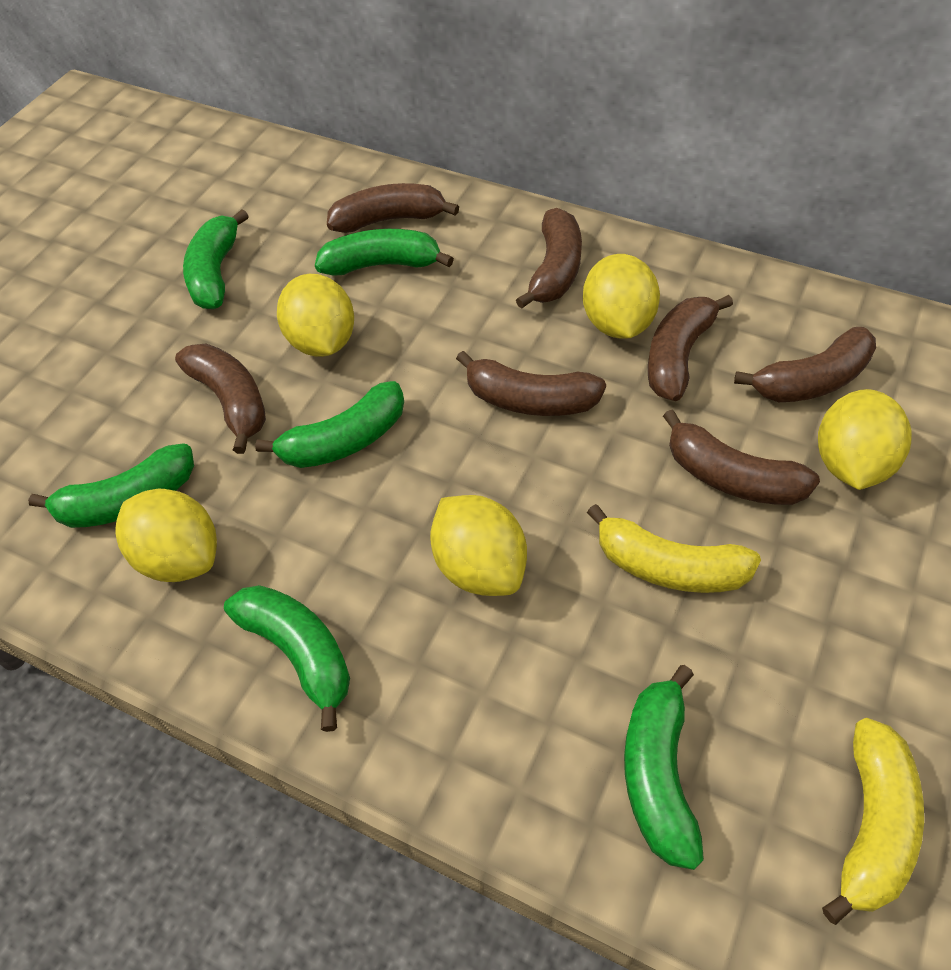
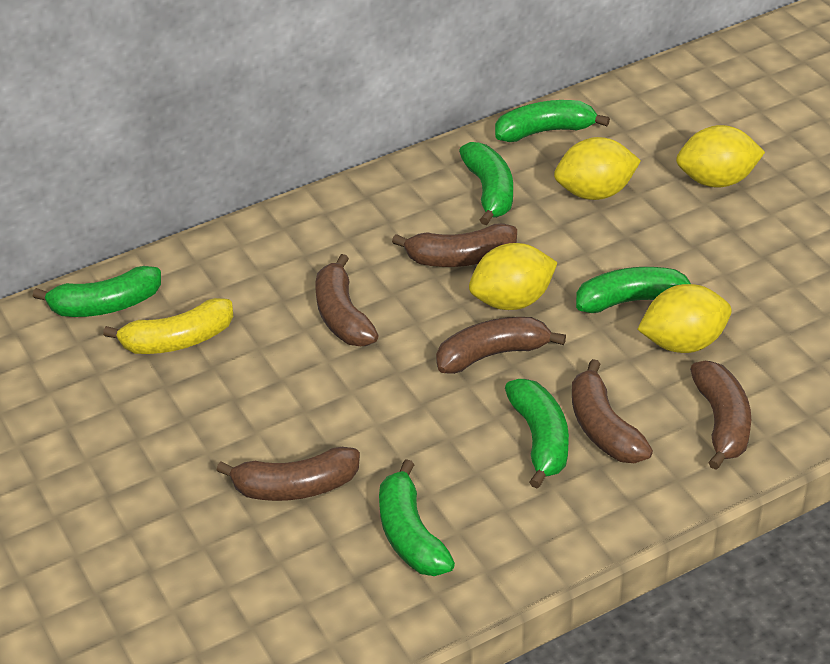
brown banana: [175,344,266,454] [327,183,459,233] [456,351,606,416] [516,208,582,309] [648,295,733,401] [663,409,820,505] [734,327,876,402] = 7 -> [216,447,360,501] [316,254,379,346] [392,223,517,267] [436,317,566,374] [572,359,653,463] [690,361,751,470] = 6
yellow banana: [587,504,761,593] [822,718,924,925] = 2 -> [103,298,233,354] = 1
yellow lemon: [115,489,217,582] [277,274,354,357] [430,495,527,596] [583,254,660,339] [818,389,912,490] = 5 -> [469,243,558,310] [554,137,641,200] [637,284,732,353] [676,125,765,188] = 4

